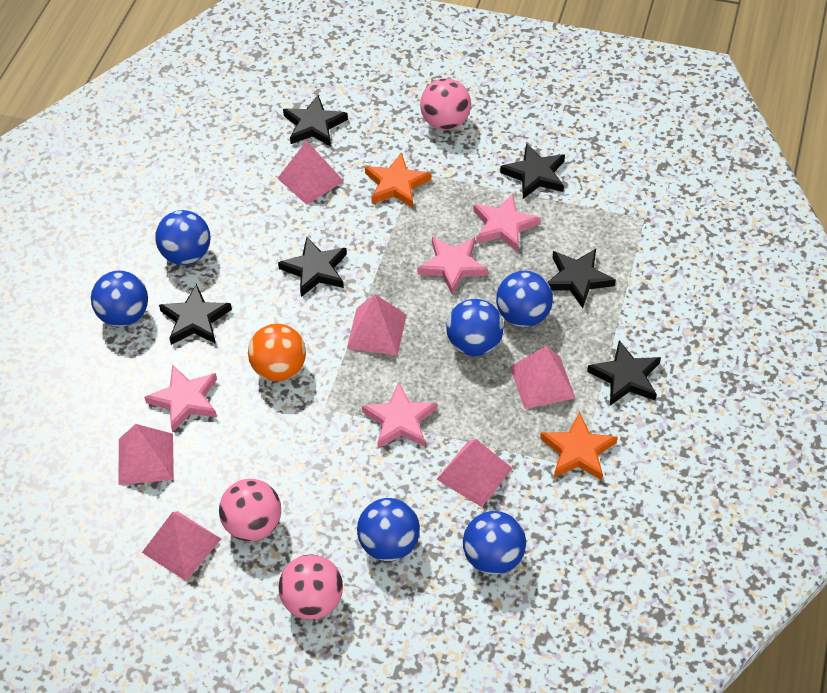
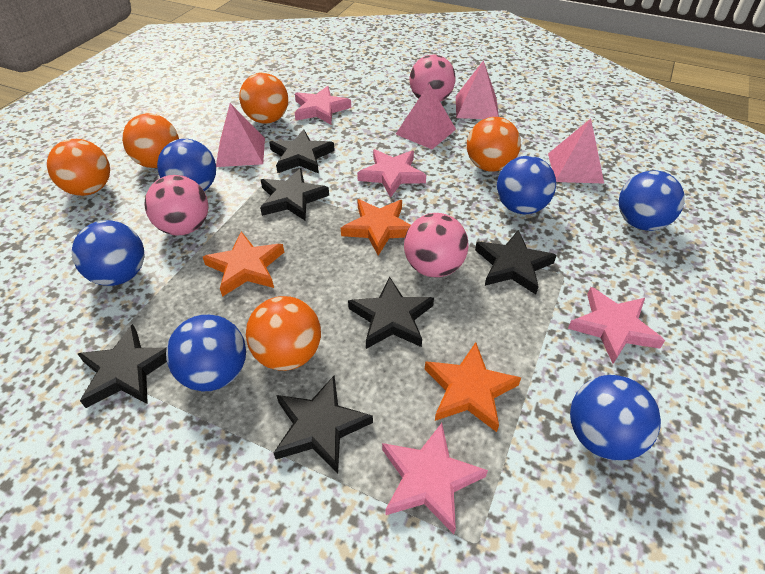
orange ball: [248,324,306,382] = 1 -> [47,139,110,196] [122,113,179,168] [239,73,288,124] [246,296,321,371] [467,117,521,172] = 5
orange star: [365,152,431,208] [540,412,618,480] = 2 -> [203,231,284,297] [341,199,411,256] [425,342,521,432] = 3
pink pyramid: [118,424,174,485] [142,511,221,581] [277,141,344,205] [347,294,406,355] [436,439,513,507] [510,346,575,409] = 6 -> [216,103,265,167] [396,84,456,149] [456,60,499,119] [548,119,604,183] = 4

